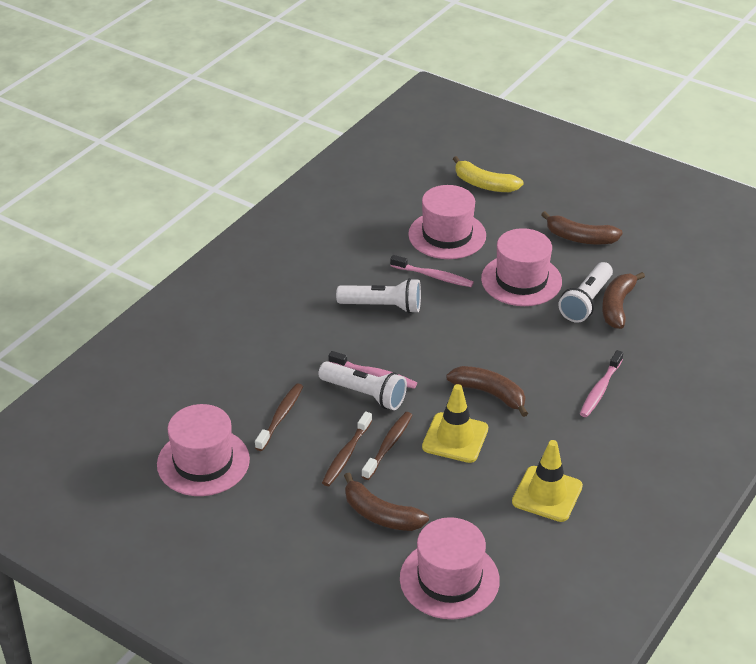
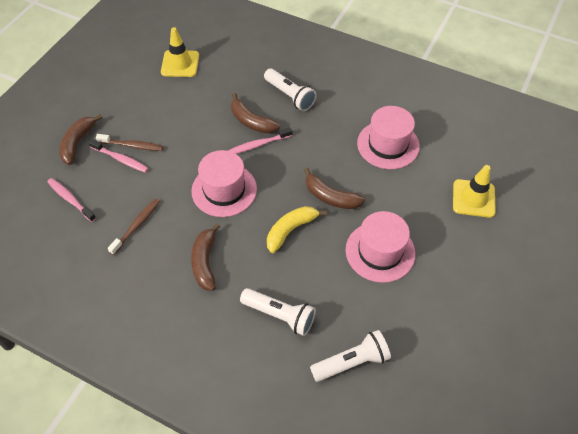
brown toothbrush: [255,383,303,451] [322,411,372,486] [361,412,413,480] = 3 -> [96,134,163,151] [108,198,160,255] = 2
pink hat: [157,404,250,496] [400,517,500,619] [408,185,486,259] [481,228,562,306] = 4 -> [191,150,257,217] [346,211,415,283] [357,106,420,169] = 3

